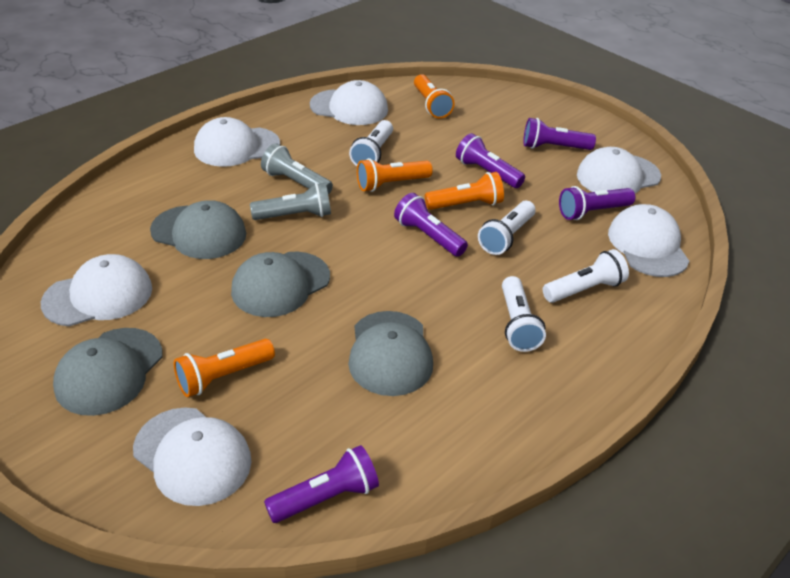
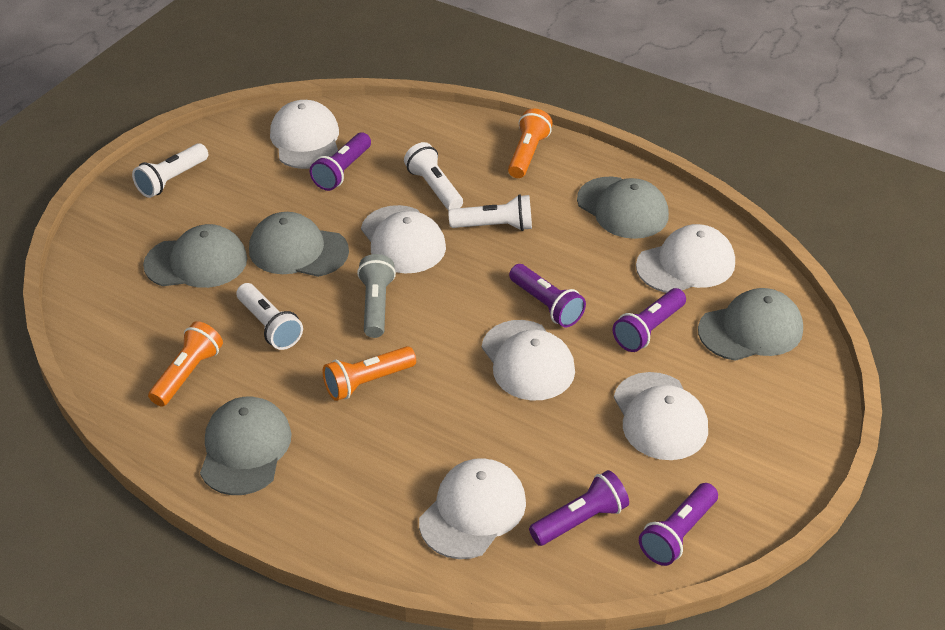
grey cap: [53,328,163,416] [150,200,246,259] [231,251,330,317] [348,311,433,396] = 4 -> [143,224,247,288] [200,396,292,495] [249,212,349,277] [577,177,669,239] [698,288,803,361] = 5
grey flashlight: [250,183,331,220] [261,143,333,195] = 2 -> [357,254,396,338] = 1
orange flashlight: [174,339,275,397] [357,158,433,192] [414,74,455,119] [425,172,504,210] = 4 -> [148,321,223,407] [323,346,416,401] [508,109,553,178] = 3

